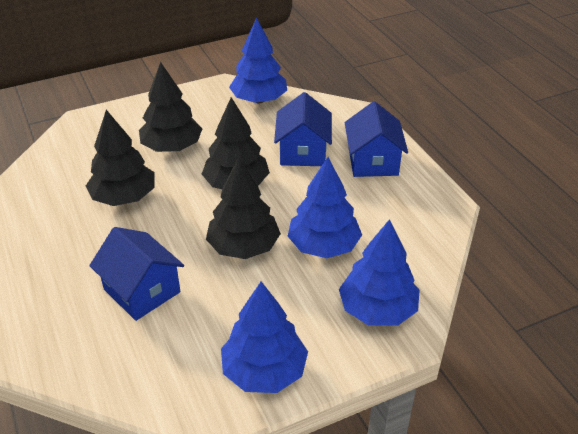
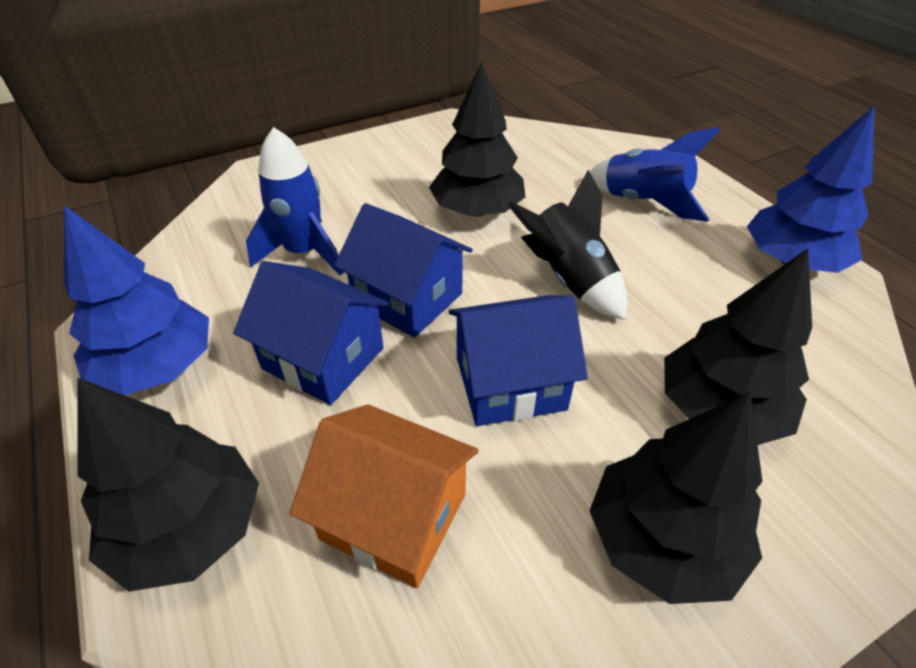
black rocket: none = 0 -> [508,170,627,320] = 1
blue rocket: none = 0 -> [246,127,343,275] [590,127,720,222] = 2
blue tree: [221,282,308,393] [229,17,287,103] [288,157,362,258] [339,219,419,326] = 4 -> [64,205,209,395] [747,106,875,273] = 2
orange house: none = 0 -> [290,404,478,588] = 1

